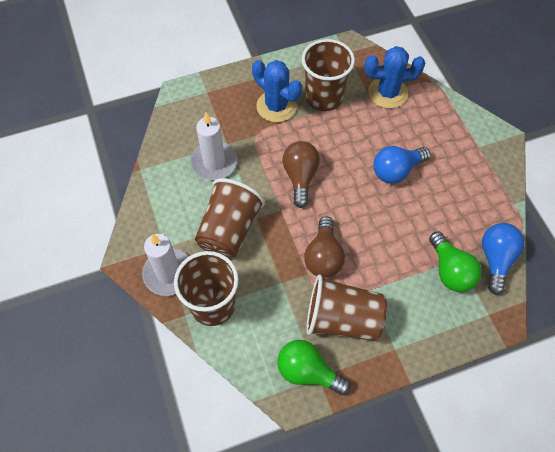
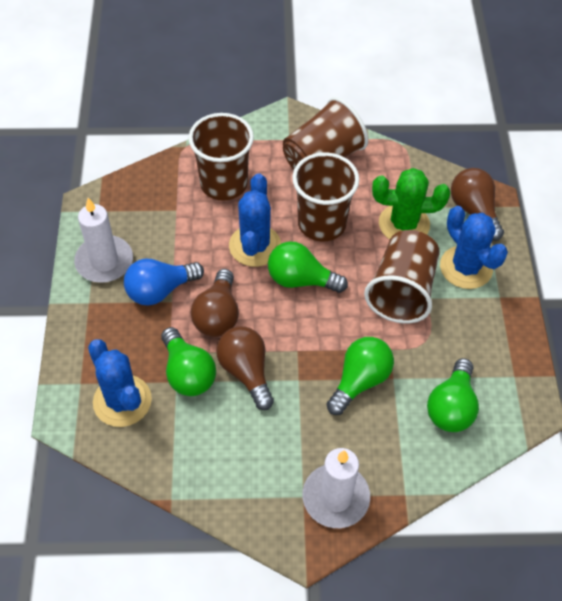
blue cactus: [252,60,302,122] [365,46,425,108] = 2 -> [88,339,152,427] [229,173,281,267] [440,206,508,289] = 3
blue light bulb: [374,146,431,184] [482,223,525,295] = 2 -> [124,259,204,306] = 1
brown light bulb: [282,141,320,208] [304,216,345,278] = 2 -> [190,269,239,337] [216,326,274,410] [451,168,504,241] = 3
green cactus: none = 0 -> [372,168,450,239] = 1
green light bulb: [277,340,351,395] [429,231,482,292] = 2 -> [161,327,216,396] [268,241,348,293] [326,337,394,415] [427,358,479,432] = 4

